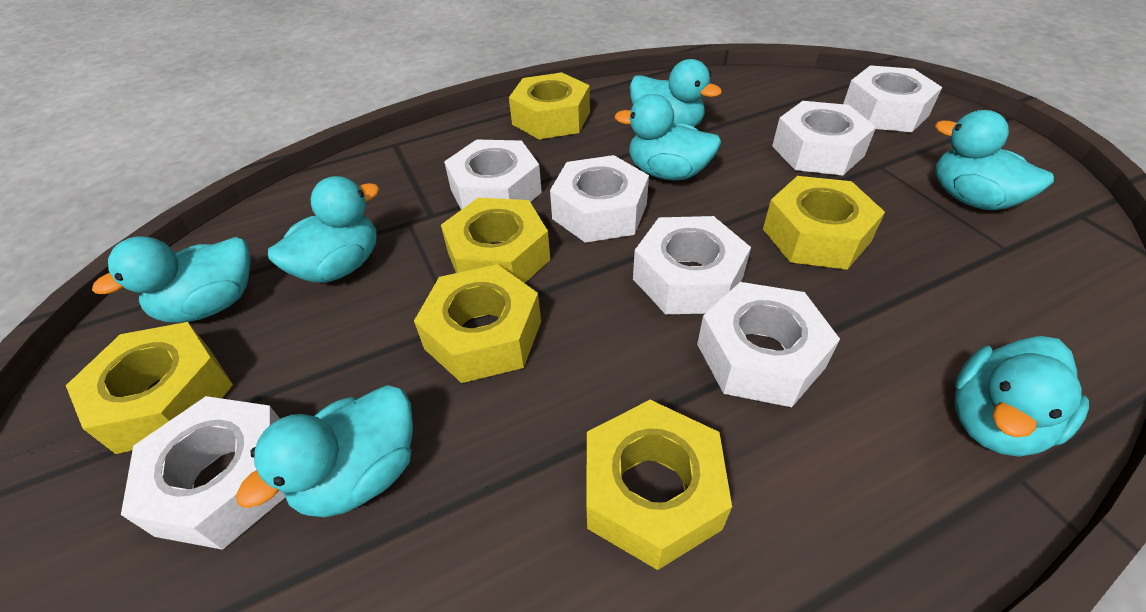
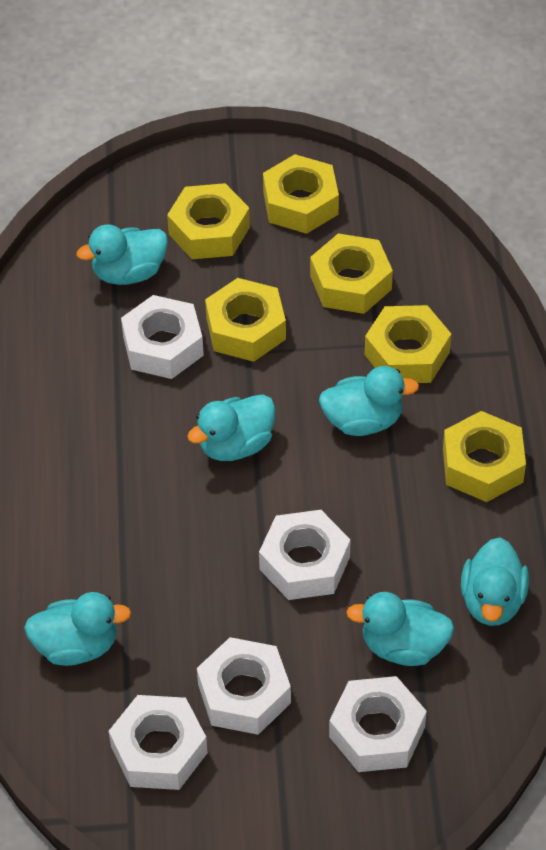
turquoise duck: [92,236,251,323] [236,385,413,517] [268,176,380,283] [615,94,721,180] [630,59,722,127] [935,110,1054,210] [955,336,1089,457] = 7 -> [24,592,131,666] [76,224,168,285] [187,394,276,461] [319,366,419,436] [346,592,454,666] [461,538,529,626] = 6
white nut: [121,396,285,550] [444,139,542,210] [550,155,649,243] [633,216,751,314] [697,282,840,407] [772,101,876,176] [843,65,942,132] = 7 -> [109,695,208,790] [121,295,204,379] [197,637,291,735] [259,510,351,600] [329,676,427,772] = 5

